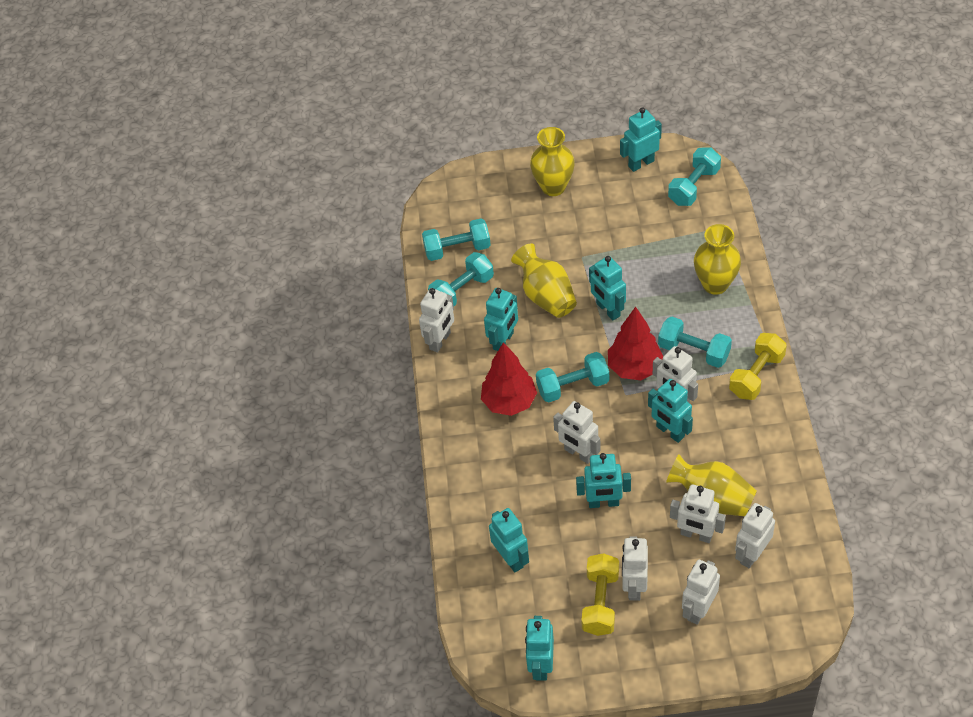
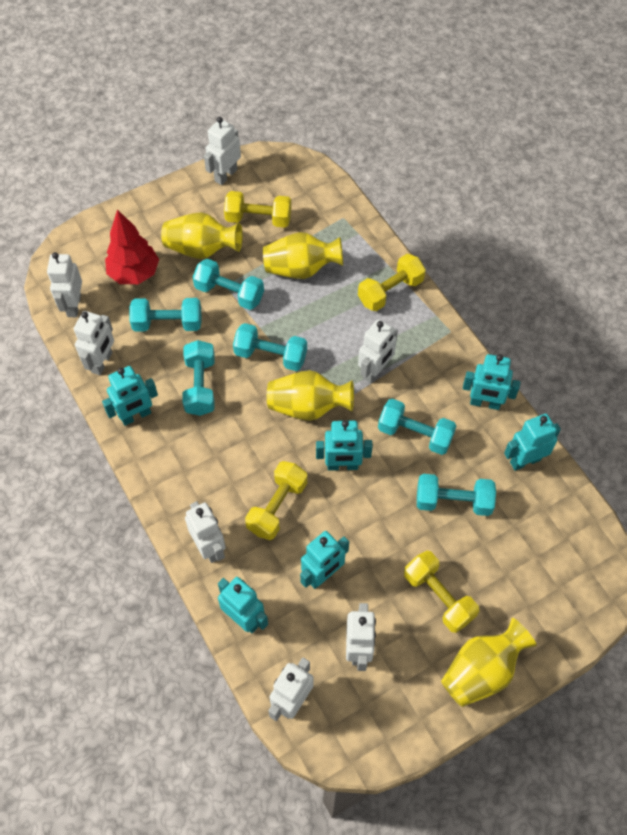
red tree: [481,342,537,416] [608,307,663,380] = 2 -> [105,209,159,284] = 1
turquoise dumbbell: [422,219,491,261] [428,252,494,306] [536,352,609,403] [658,317,732,368] [668,147,721,206] = 5 -> [129,298,201,332] [182,340,215,416] [193,259,264,310] [233,323,307,371] [378,399,456,455] [417,474,496,516] = 6
turquoise robot: [484,288,518,351] [489,508,529,573] [525,616,554,681] [576,453,631,508] [589,256,626,320] [620,107,662,172] [648,379,693,443] = 7 -> [102,366,158,426] [218,577,268,633] [300,531,349,589] [316,420,373,471] [463,354,520,410] [504,414,561,471] = 6
yellow dumbbell: [581,553,619,636] [729,333,787,400] = 2 -> [224,191,291,228] [245,461,307,540] [358,254,426,311] [404,551,479,633] = 4

